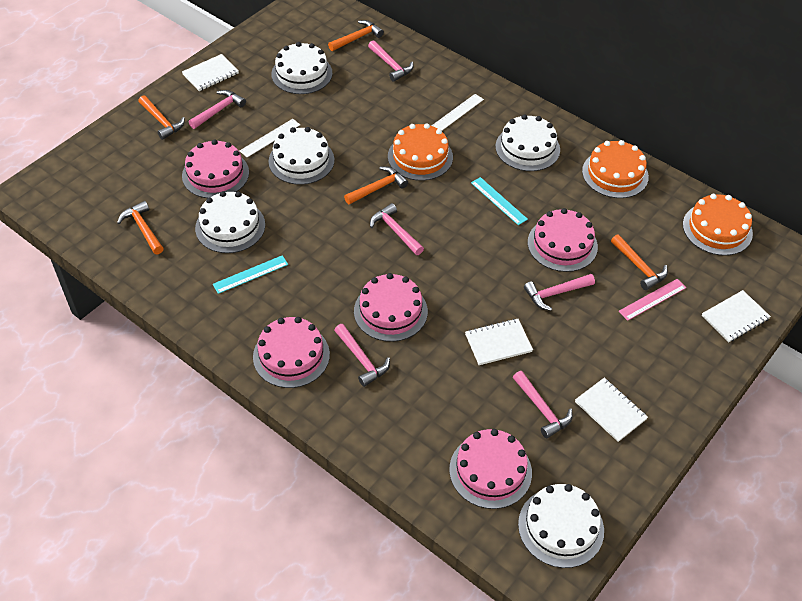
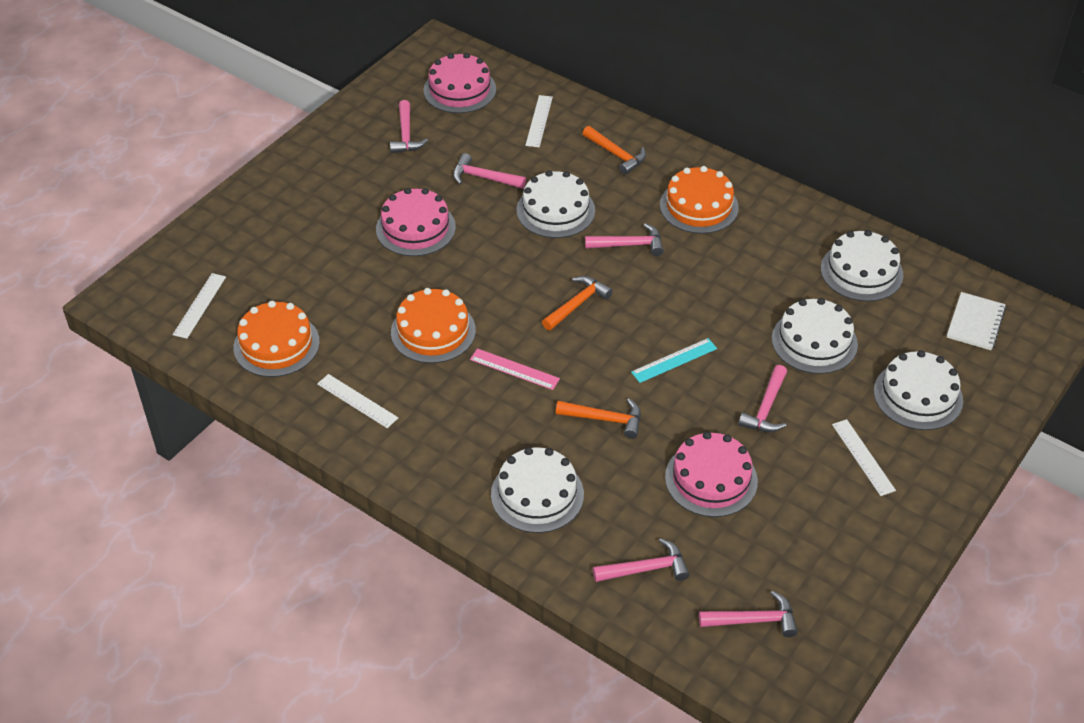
orange hammer: [117,201,164,254] [138,95,185,140] [328,20,384,51] [344,166,408,205] [611,234,668,290] = 5 -> [542,276,613,330] [556,399,641,439] [583,126,646,175] = 3
pink cake: [182,139,249,198] [253,317,330,388] [354,273,428,342] [449,429,532,509] [528,208,598,272] = 5 -> [376,188,456,256] [424,53,496,113] [665,432,758,517] = 3
turquoise ruler: [213,255,288,294] [471,177,528,225] = 2 -> [631,338,717,383] = 1
white notebook: [182,54,239,91] [465,318,533,365] [575,378,648,442] [702,290,771,342] = 4 -> [947,292,1006,350] = 1
white ruler: [240,119,300,157] [432,94,484,130] = 2 -> [173,273,226,339] [317,374,398,428] [525,95,553,147] [832,419,896,496] = 4

